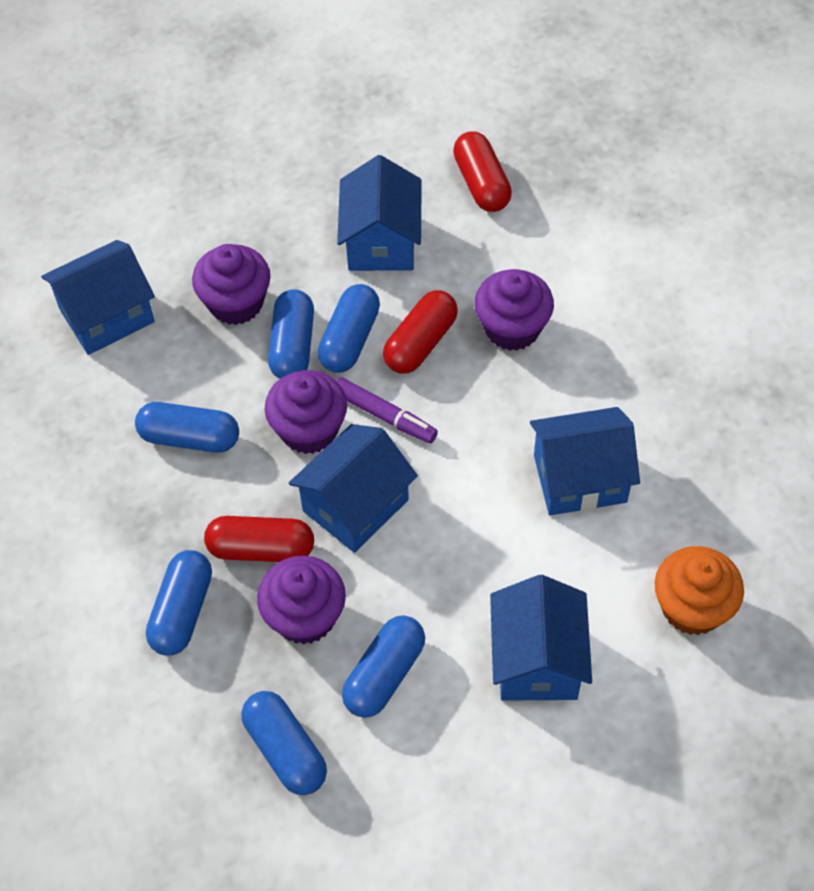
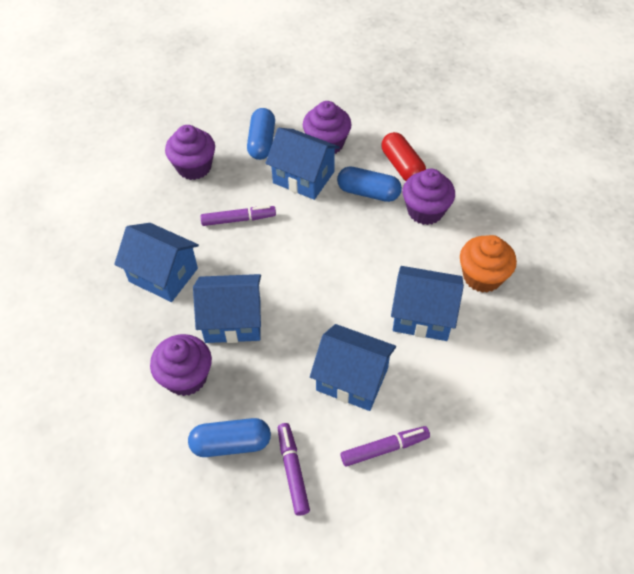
blue capsule: [135,402,239,453] [146,550,212,655] [241,691,327,795] [268,289,314,379] [318,284,380,373] [342,615,425,718] = 6 -> [188,418,271,457] [247,108,275,160] [337,167,402,202] = 3
purple marker: [336,377,438,443] = 1 -> [200,205,276,226] [278,423,310,516] [341,426,430,467] = 3
red capsule: [204,516,314,562] [383,290,458,374] [453,132,512,212] = 3 -> [381,132,426,181] = 1

